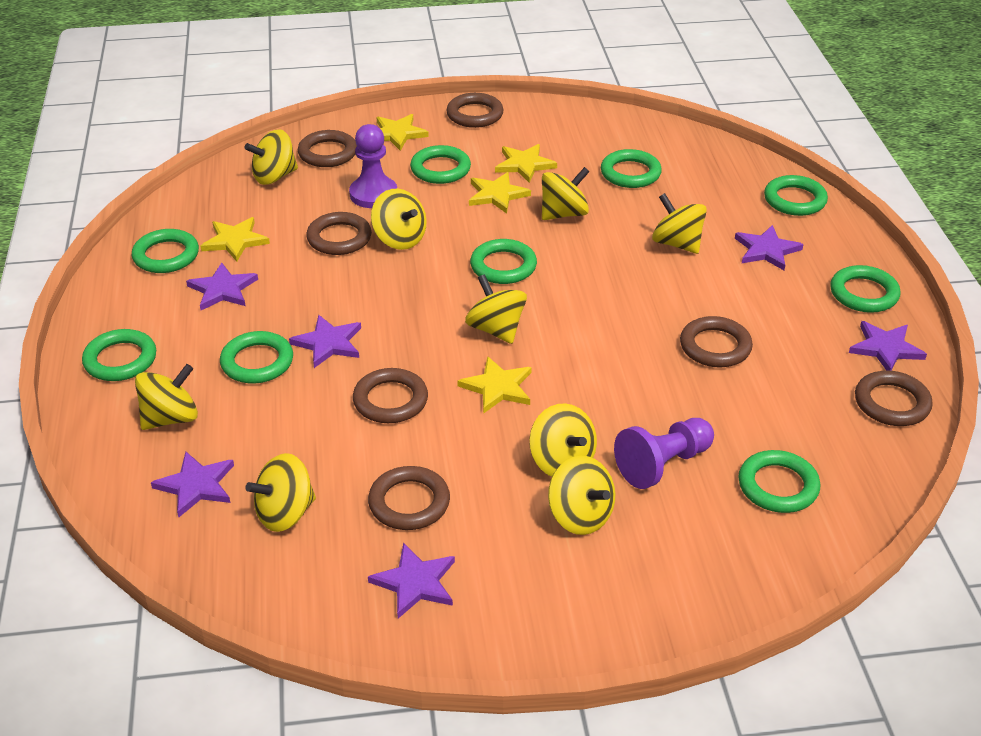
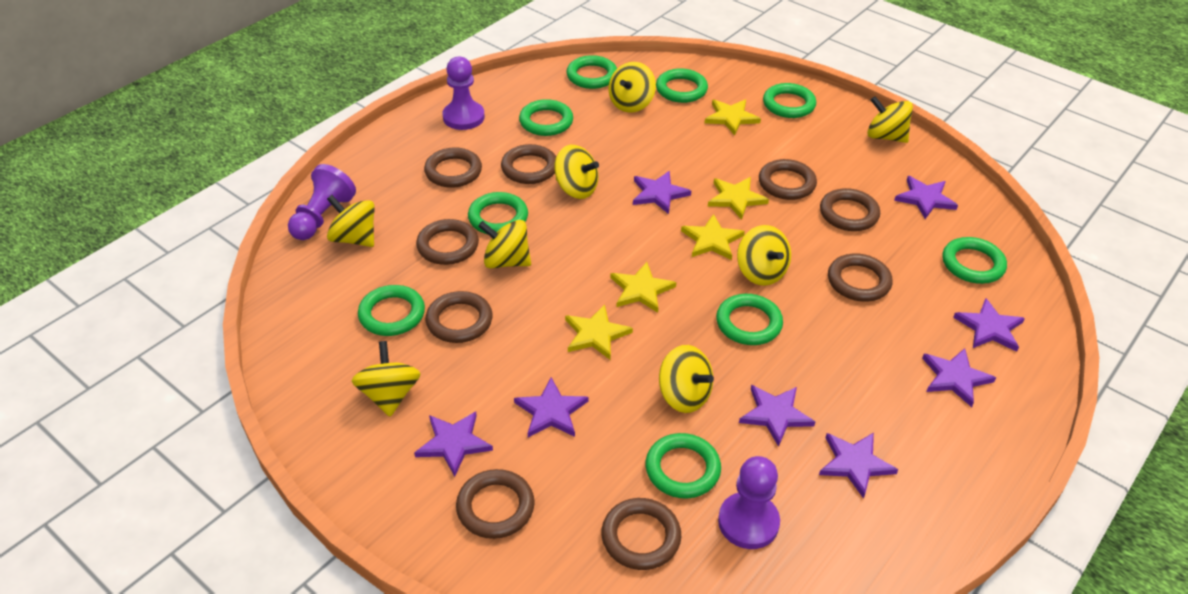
brown ring: [298,130,357,167] [306,212,372,255] [353,368,428,423] [368,466,450,530] [446,93,504,128] [680,316,753,367] [855,371,933,426] = 7 -> [416,219,479,265] [424,147,482,188] [425,291,493,343] [456,469,535,539] [501,144,556,184] [601,498,681,570] [759,159,817,200] [820,188,880,231] [828,254,893,302] = 9
purple pawn: [349,124,397,208] [614,418,714,489] = 2 -> [288,164,356,240] [442,57,485,130] [718,456,780,549] = 3
purple star: [151,452,234,518] [186,262,258,310] [289,315,361,368] [368,543,455,618] [735,225,804,270] [849,321,927,371] = 6 -> [414,411,493,477] [514,377,588,437] [633,171,691,214] [739,385,815,447] [819,433,898,499] [894,176,958,219] [922,348,996,407] [953,298,1025,352] = 8
yellow spinning top: [135,364,198,430] [245,129,298,185] [245,453,316,532] [371,189,427,250] [465,274,527,344] [529,403,597,477] [542,167,589,220] [548,456,615,535] [652,193,707,254] = 9 -> [327,195,375,247] [352,341,421,417] [478,220,531,268] [554,145,599,199] [608,62,656,113] [659,345,714,413] [737,225,791,286] [867,96,913,143] = 8

